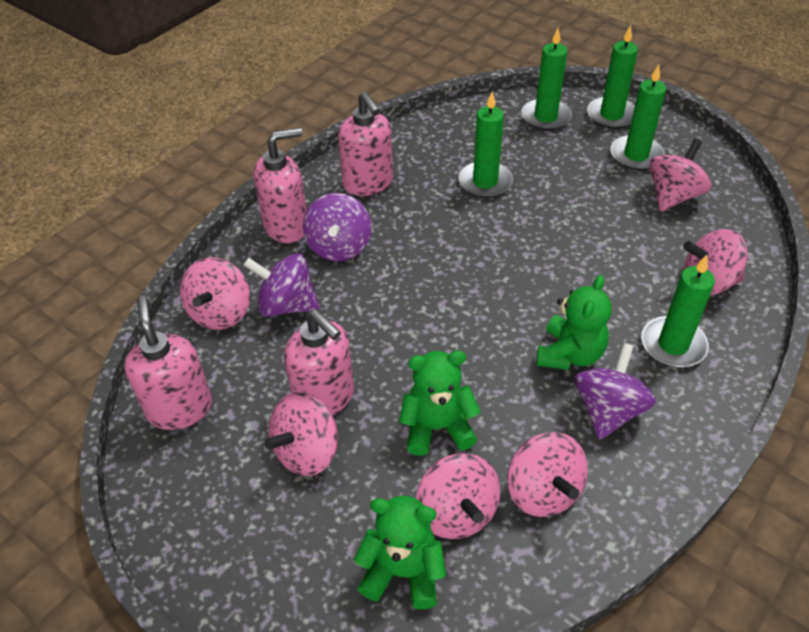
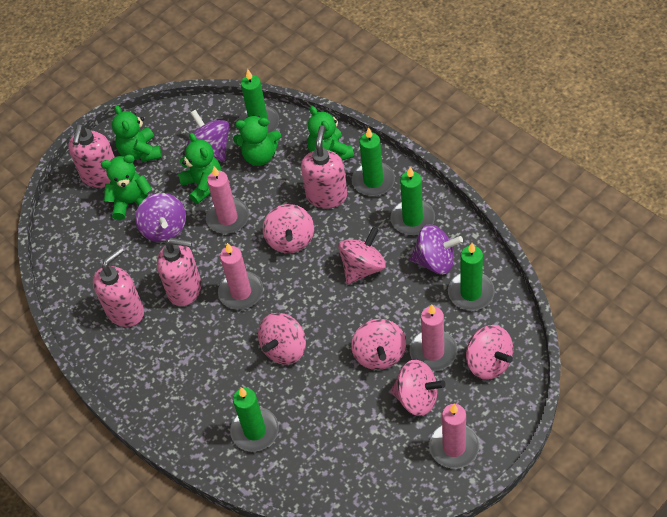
green teddy bear: [354,496,447,610] [399,350,481,456] [537,275,612,370] = 3 -> [101,155,152,220] [112,105,162,162] [178,133,221,204] [233,115,281,166] [308,106,354,161] = 5
pink candle: none = 0 -> [206,167,249,234] [218,243,263,310] [409,305,457,371] [429,404,479,469] = 4

